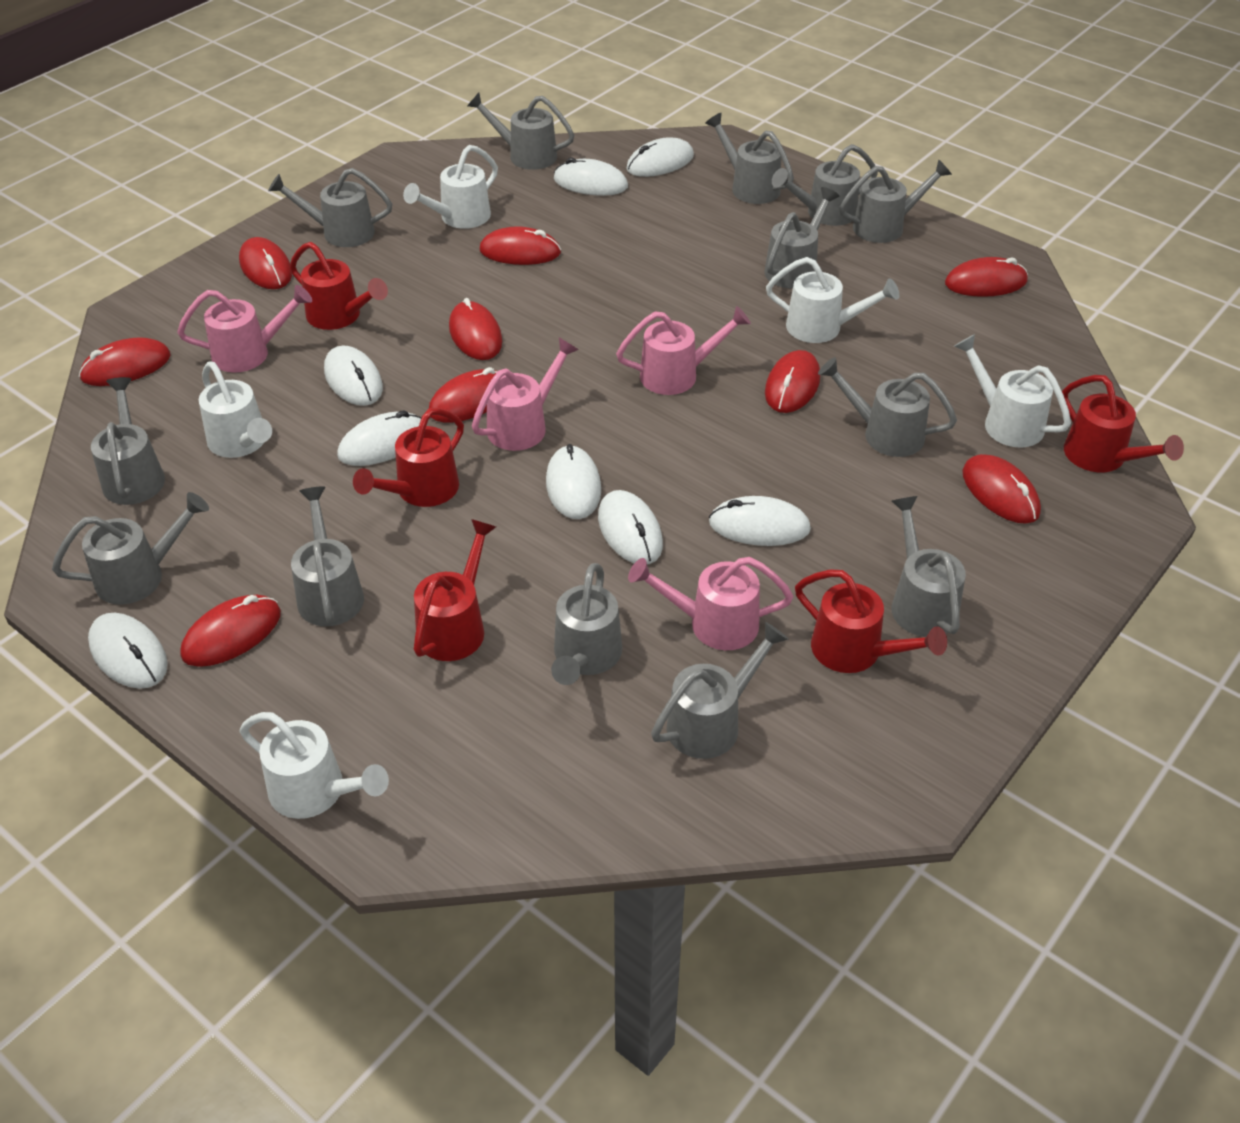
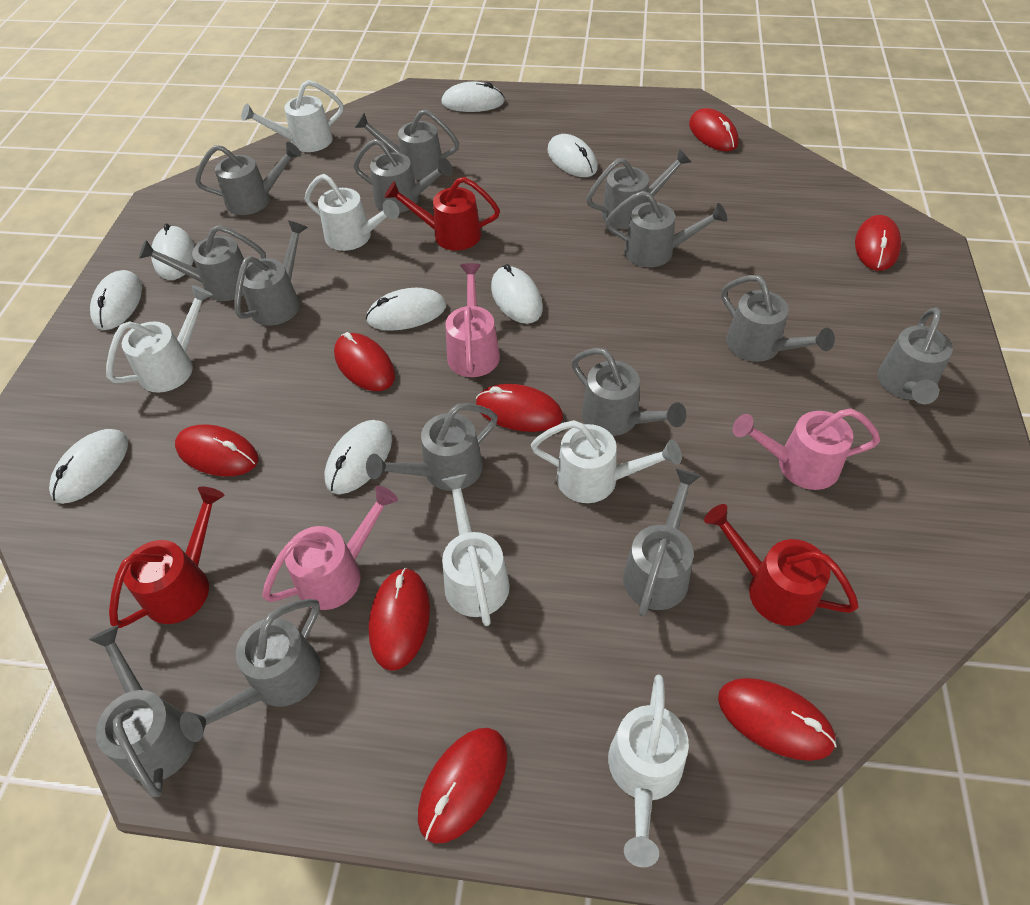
grey watering can: [52,492,209,605] [91,377,165,505] [268,168,392,247] [291,486,364,626] [467,92,574,170] [551,563,622,685] [651,622,788,759] [705,113,794,204] [765,187,839,289] [772,144,878,226] [818,357,957,457] [839,159,952,243] [891,496,966,637] = 13 -> [89,625,195,797] [139,225,266,301] [180,599,321,742] [195,142,301,215] [234,221,308,326] [353,139,453,213] [355,109,459,180] [366,403,498,491] [571,348,686,436] [586,148,691,229] [605,191,727,267] [623,468,701,617] [721,275,835,362] [878,308,953,404] = 14
pink watering can: [177,285,312,373] [472,338,579,451] [616,306,751,395] [628,557,793,650] = 4 -> [262,485,398,610] [445,263,500,377] [733,408,880,490] = 3
red mouse: [79,337,171,386] [180,595,281,667] [239,237,292,289] [429,367,497,423] [449,298,502,360] [480,227,561,265] [765,350,820,413] [945,257,1028,297] [962,454,1041,524] = 9 -> [175,424,258,476] [334,332,395,391] [368,568,430,671] [418,728,507,844] [476,384,563,432] [689,108,739,151] [718,678,837,761] [855,215,901,271] = 8
red watering can: [290,242,388,330] [353,408,464,507] [414,519,496,661] [795,570,947,673] [1062,375,1184,472] = 5 -> [109,486,224,628] [385,177,500,251] [704,504,859,626] = 3
white watering can: [199,361,272,458] [240,712,389,819] [403,145,498,229] [766,257,899,343] [954,334,1071,447] = 5 -> [106,285,213,393] [241,80,344,152] [305,174,399,251] [442,474,510,626] [531,420,682,503] [608,674,689,868] = 6

